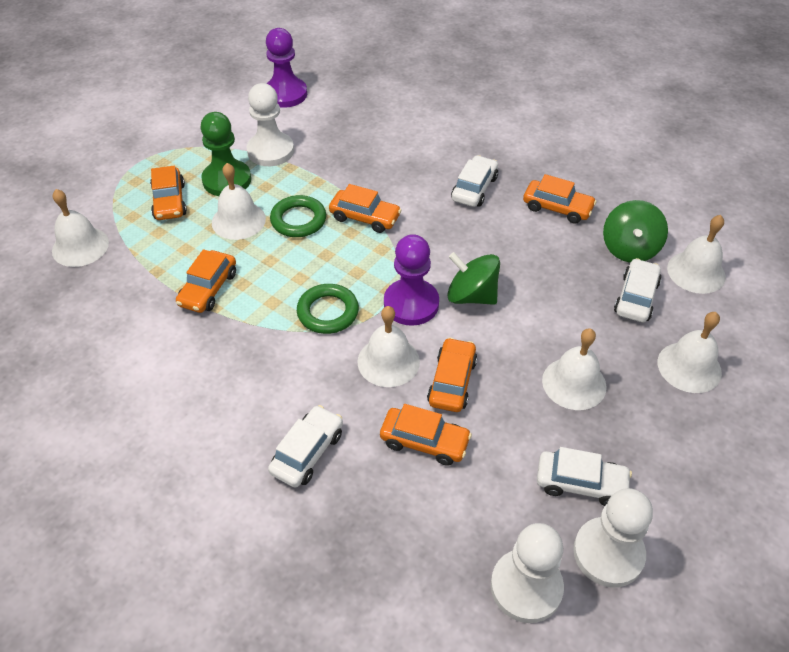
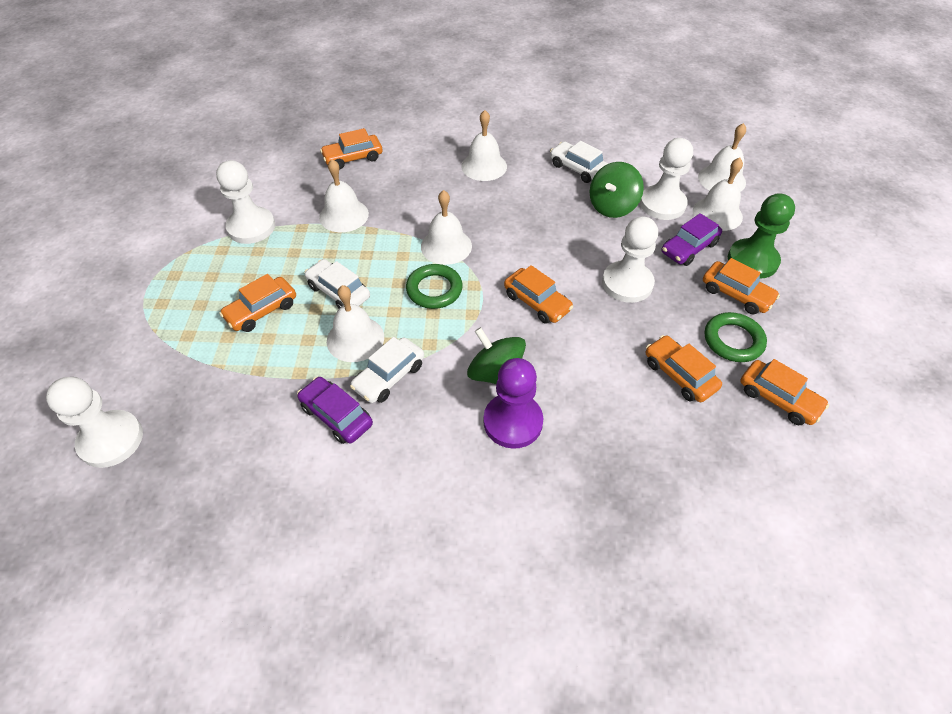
purple car: none = 0 -> [297,377,373,444] [662,213,722,266] = 2
purple pawn: [266,28,307,108] [384,234,439,326] = 2 -> [483,358,543,449] = 1
white car: [268,405,343,488] [451,155,498,207] [537,447,632,506] [614,258,661,322] = 4 -> [304,259,370,309] [350,337,424,403] [550,141,608,183] = 3
white pawn: [246,83,294,166] [491,523,564,623] [573,488,653,587] = 3 -> [46,377,143,468] [216,160,275,244] [602,216,658,303] [640,138,693,220] = 4

